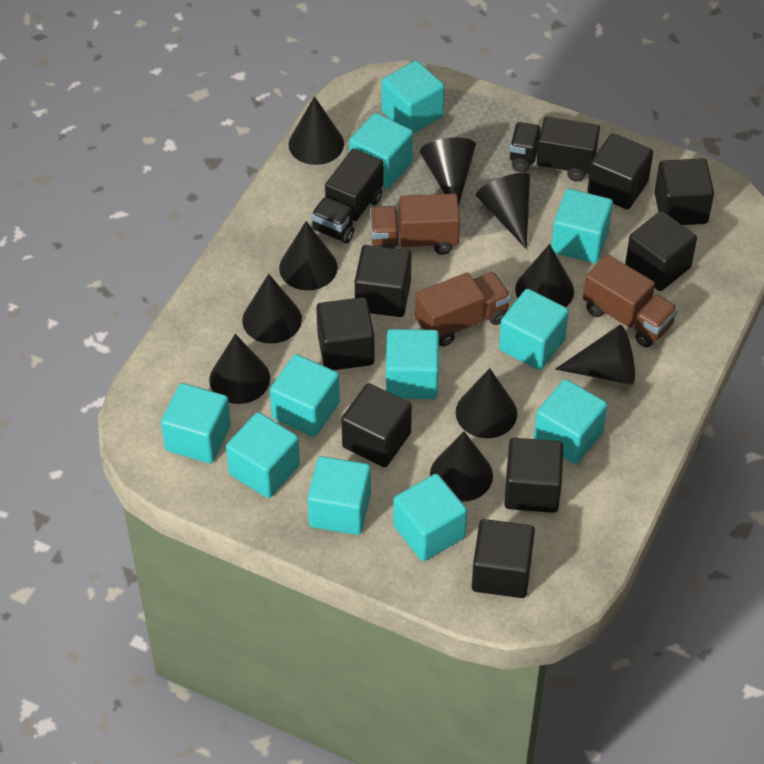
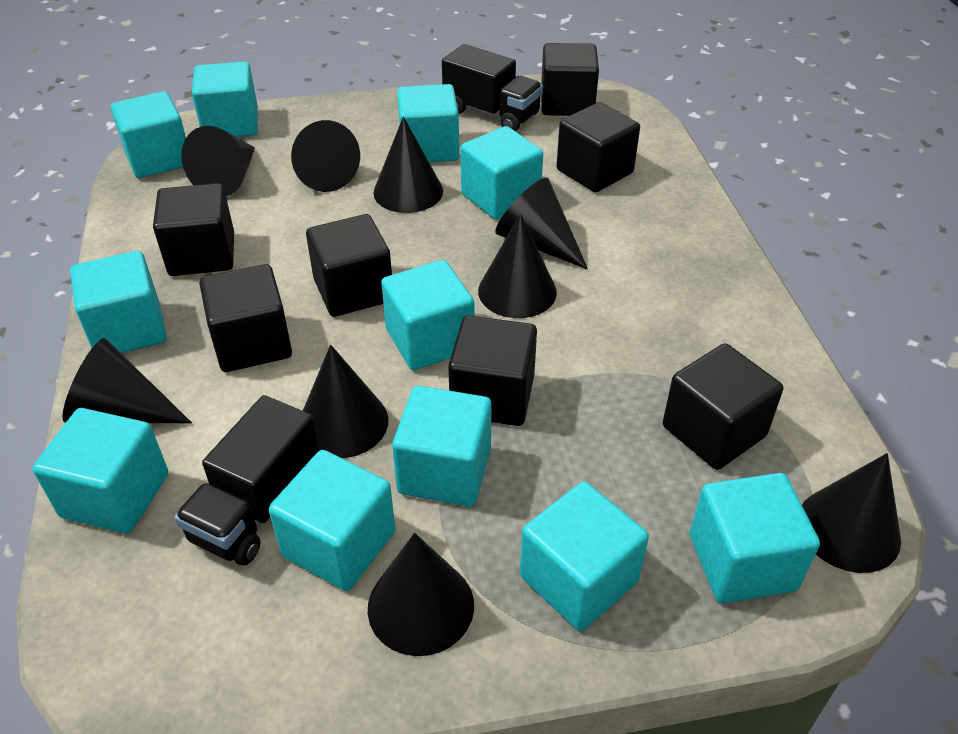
black cone: [209,334,270,404] [242,274,302,344] [279,221,338,290] [289,96,344,165] [420,138,476,206] [430,431,493,502] [456,368,517,438] [476,173,530,249] [515,244,574,307] [555,325,635,385] = 10 -> [62,338,192,423] [181,126,255,196] [291,120,360,192] [303,345,388,458] [368,533,474,656] [373,117,443,213] [478,214,557,318] [495,178,588,270] [802,453,901,573] = 9
black cube: [316,297,374,370] [341,383,412,467] [355,245,411,317] [472,519,535,598] [504,438,564,513] [587,133,653,210] [625,211,697,291] [654,158,714,225] = 8 -> [153,183,234,276] [199,264,292,372] [306,214,392,317] [448,316,537,426] [541,43,599,116] [557,102,640,192] [663,343,783,470] = 7
brown truck: [370,194,460,255] [415,272,511,346] [583,254,678,347] = 3 -> none = 0

